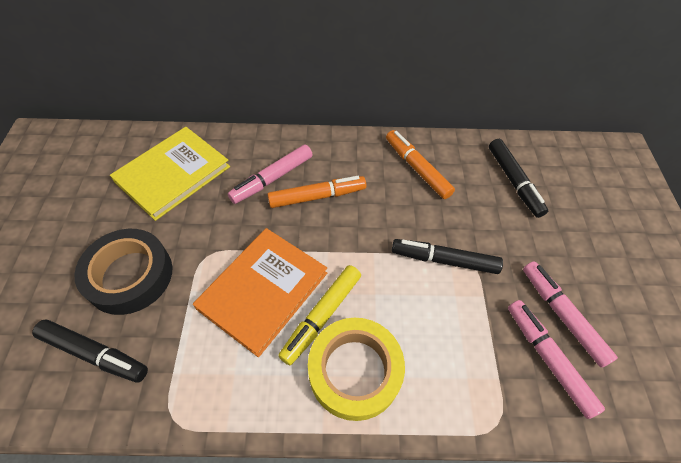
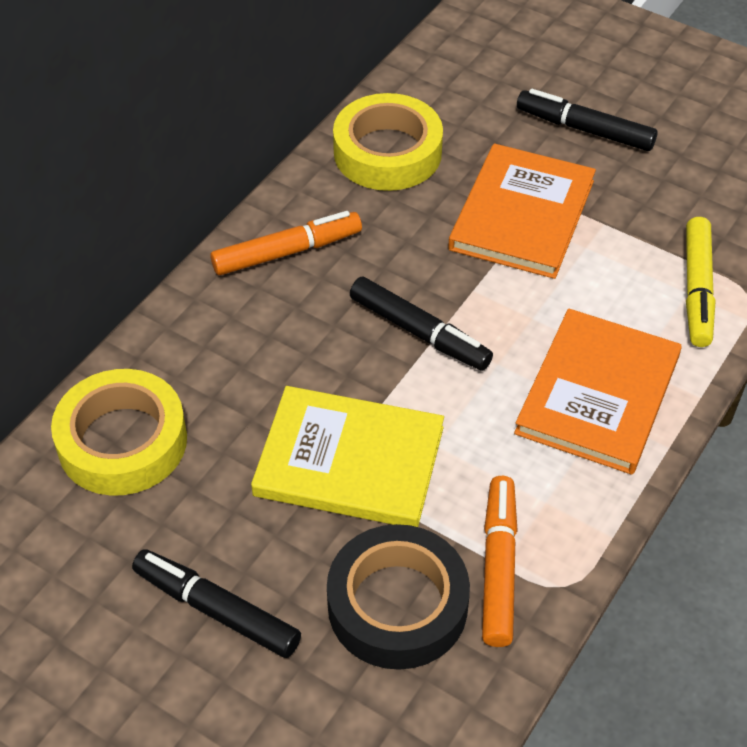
orange book: [193,228,327,357] = 1 -> [448,144,596,279] [514,309,682,475] = 2
pink marker: [228,145,313,204] [508,300,605,419] [523,261,618,368] = 3 -> none = 0
yellow tape: [308,318,405,421] = 1 -> [51,369,187,496] [333,93,443,191] = 2

